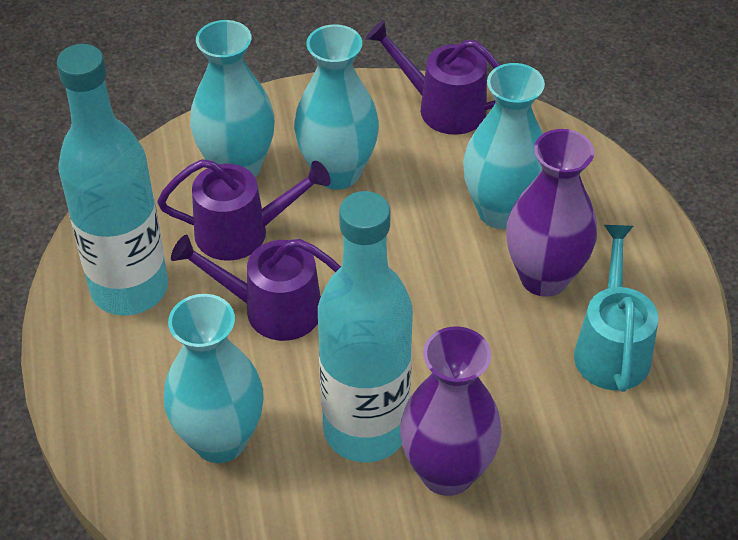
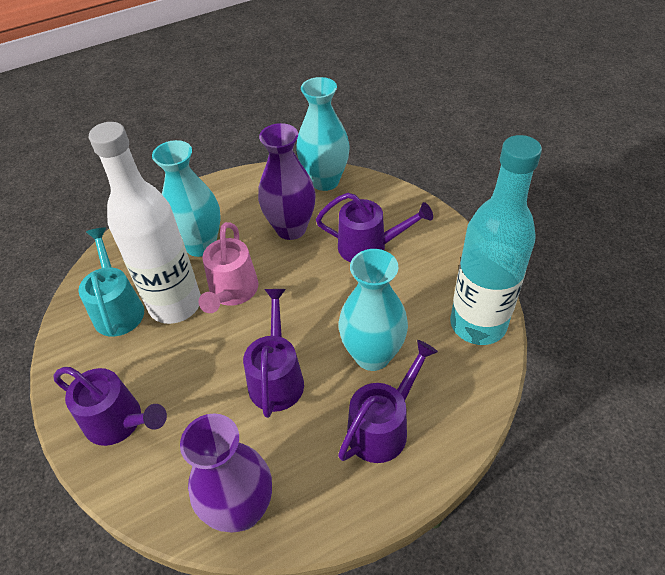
pink watering can: none = 0 -> [199,222,258,313] = 1
purple watering can: [157,159,331,261] [171,235,341,341] [366,20,500,135] = 3 -> [54,367,167,446] [243,289,304,418] [316,193,433,262] [338,340,438,463] = 4
turquoise bottle: [57,44,168,315] [318,191,413,462] = 2 -> [450,135,542,345] = 1
turquoise vase: [164,294,263,463] [190,20,275,178] [294,25,379,190] [463,63,545,229] = 4 -> [152,140,220,257] [296,77,350,191] [339,249,408,371] = 3
white bottle: none = 0 -> [89,122,201,324] = 1

